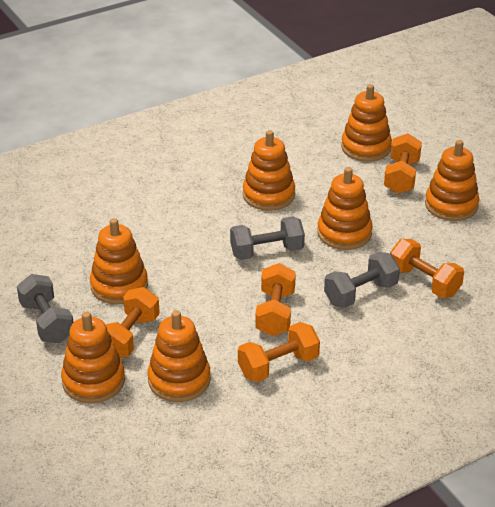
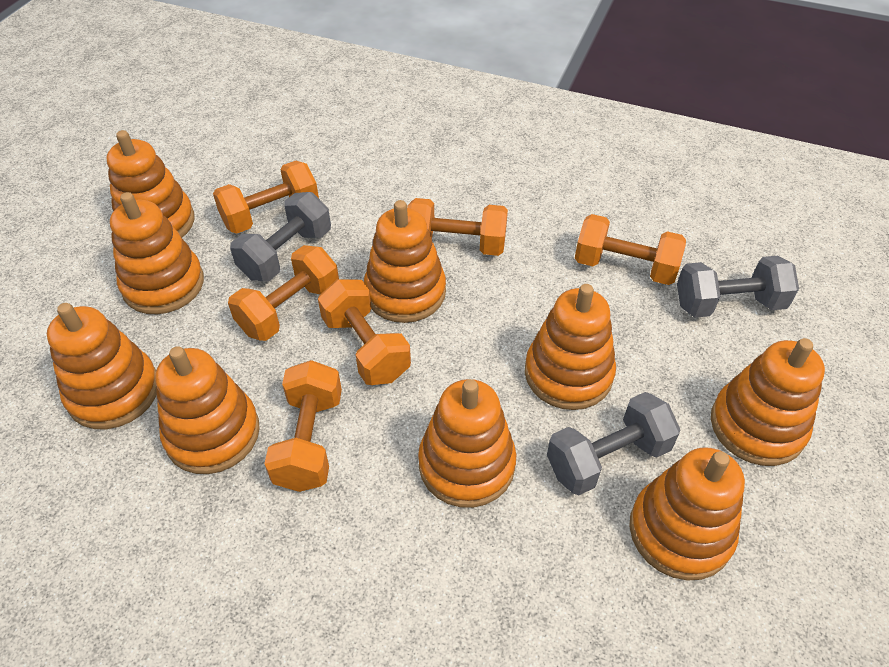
orange dumbbell: [105,287,160,358] [238,322,320,382] [255,263,296,336] [384,133,422,194] [390,239,464,298] = 5 -> [213,161,319,234] [228,245,339,341] [264,360,342,492] [318,279,411,385] [407,198,508,256] [575,214,686,285] = 6
orange stacking toy: [61,311,125,403] [90,218,148,304] [148,310,211,402] [243,130,295,211] [317,167,372,250] [341,84,392,162] [425,140,479,221] = 7 -> [47,303,157,429] [106,130,194,238] [110,192,204,314] [155,346,260,474] [364,200,446,323] [418,379,516,508] [525,284,616,410] [629,447,745,581] [711,338,825,466] = 9

